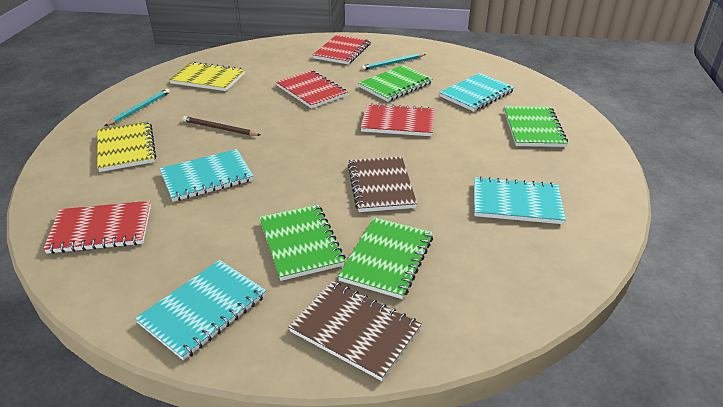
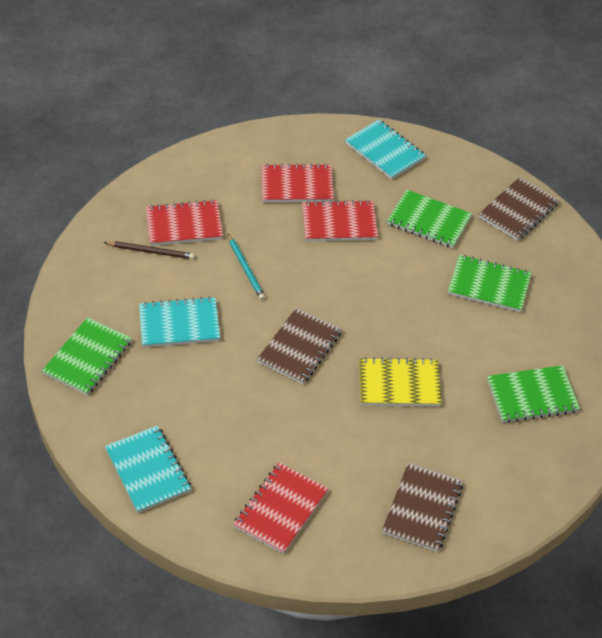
brown notebook: [288,281,422,381] [348,157,417,212] = 2 -> [257,307,342,384] [382,463,463,552] [479,177,559,241] = 3
turquoise notebook: [135,260,266,360] [160,149,253,202] [439,73,515,112] [474,177,566,224] = 4 -> [105,426,191,513] [139,297,220,348] [345,120,426,179] = 3
turquoise pencil: [105,89,170,126] [361,54,425,70] = 2 -> [228,234,265,300] = 1
yellow notebook: [97,121,156,172] [169,62,245,91] = 2 -> [359,357,441,406] = 1

